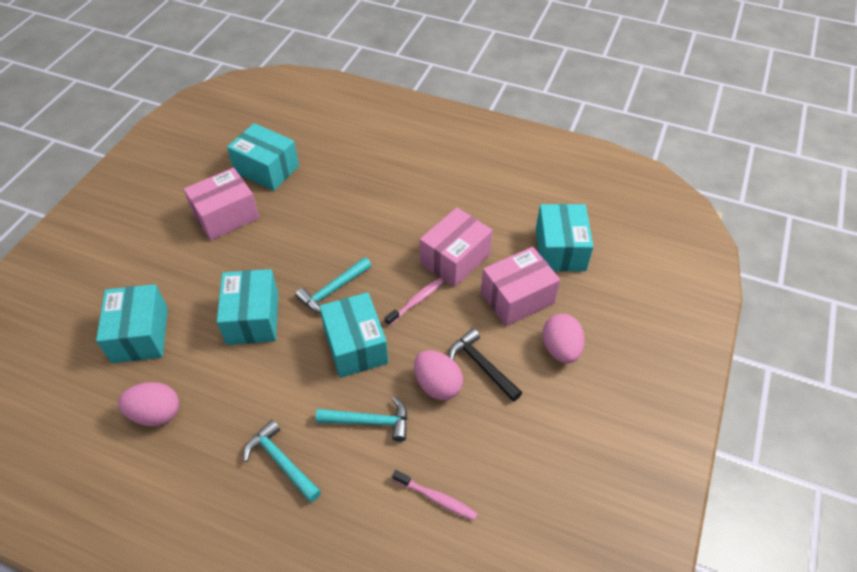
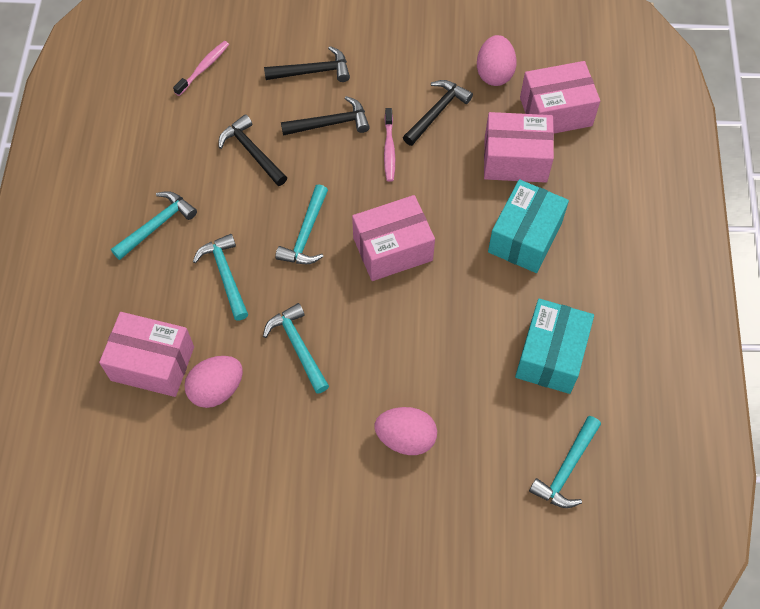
black hammer: [449,328,522,402] = 1 -> [219,114,288,186] [264,46,350,82] [281,96,370,136] [403,80,473,146] = 4
pink box: [183,168,259,241] [420,208,493,287] [481,247,560,326] = 3 -> [99,312,194,397] [352,195,435,281] [484,112,554,183] [520,61,600,133] = 4
turquoise box: [96,284,168,363] [217,269,279,345] [227,123,299,191] [319,292,388,378] [536,204,594,272] = 5 -> [488,179,569,273] [515,299,594,394] = 2
turquoise hammer: [244,420,321,502] [295,257,372,313] [316,397,407,442] = 3 -> [111,191,197,260] [193,234,248,321] [263,303,329,394] [275,184,328,264] [529,416,601,508] = 5

